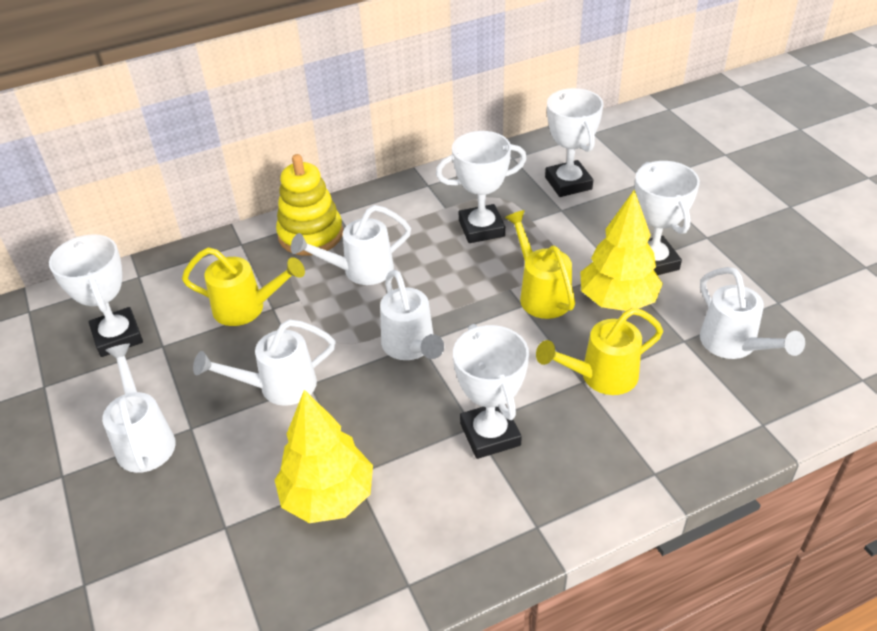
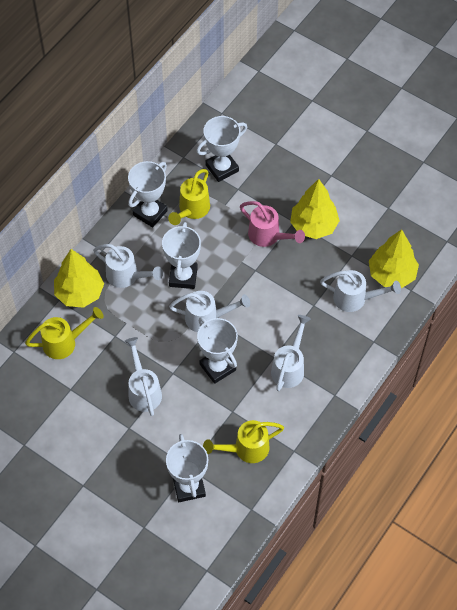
pink watering can: none = 0 -> [240,201,305,247] = 1
yellow stacking toy: [276,154,343,256] = 1 -> none = 0
yellow tree: [275,390,373,523] [580,190,663,311] = 2 -> [54,249,104,308] [290,179,340,239] [369,229,419,288] = 3

